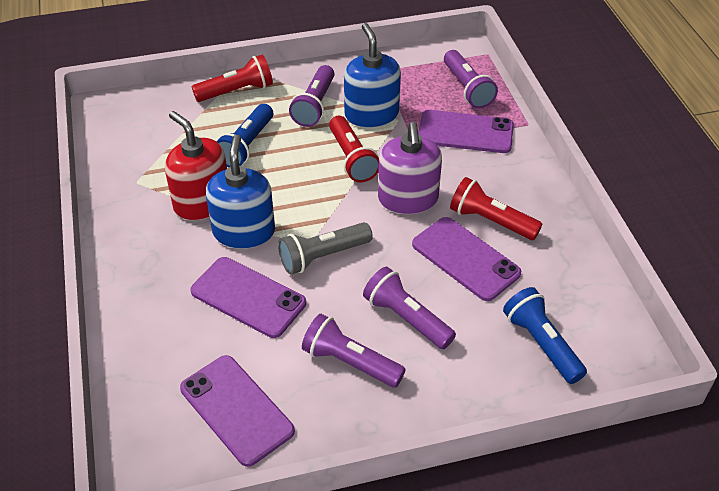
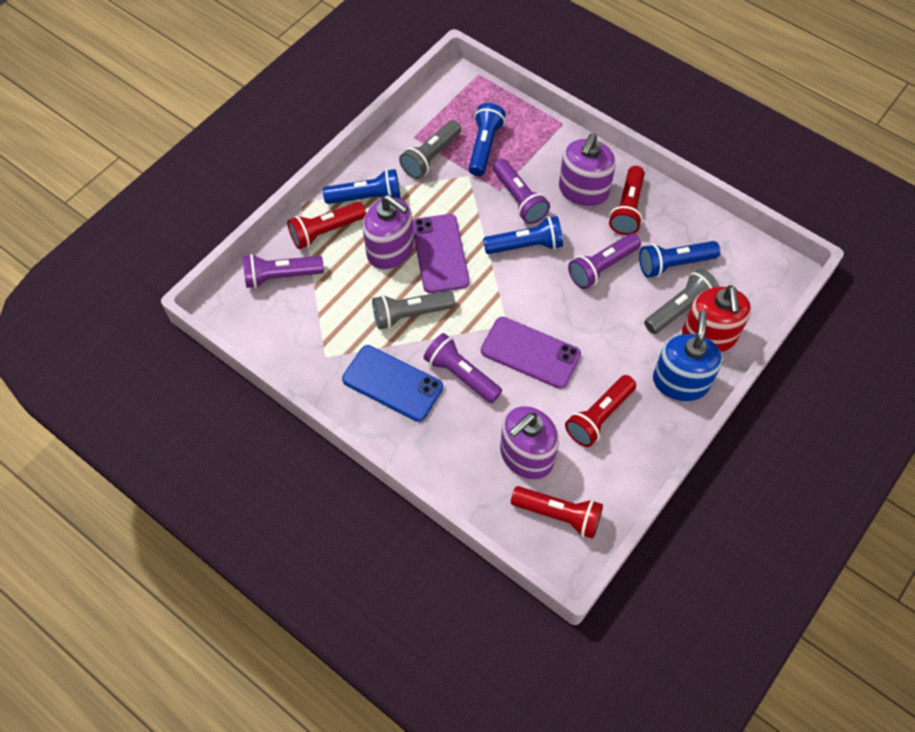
blue flashlight: [216,104,273,167] [503,287,587,384] = 2 -> [323,169,400,204] [469,103,506,176] [483,216,563,254] [639,241,720,277] = 4
blue phone: none = 0 -> [342,345,443,422] = 1
blue soap dispenser: [206,135,275,249] [344,23,401,128] = 2 -> [653,311,722,401] = 1
grey flashlight: [278,222,373,274] = 1 -> [372,290,455,330] [399,120,461,179] [644,269,719,334] = 3
purple phone: [180,355,295,467] [191,257,306,338] [412,217,521,301] [418,110,514,153] = 4 -> [413,214,470,293] [481,317,581,389] = 2
purple soap dispenser: [378,122,442,214] = 1 -> [363,195,414,270] [500,406,559,479] [559,133,616,207] = 3
red flashlight: [192,55,273,102] [329,116,379,182] [450,177,542,240] = 3 -> [287,202,366,249] [511,486,603,539] [565,375,636,447] [609,166,645,235] = 4

